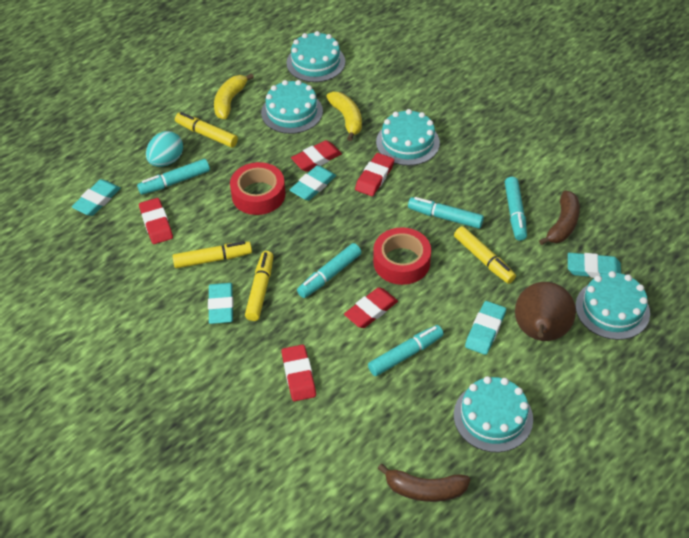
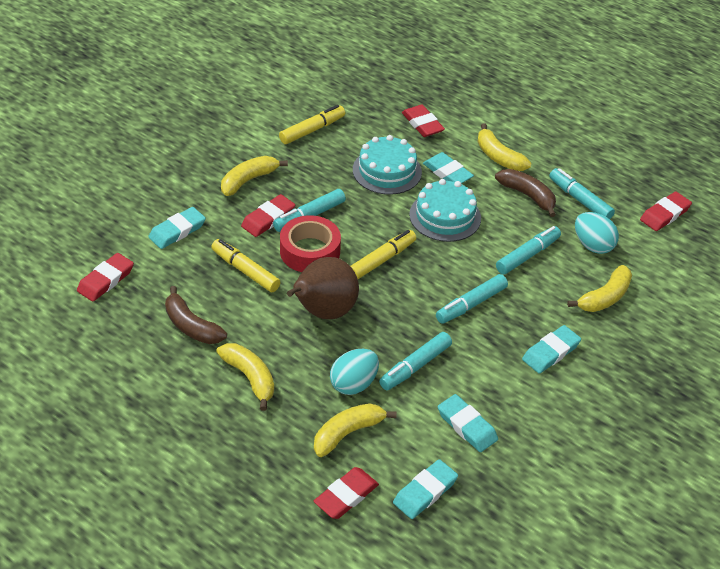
red tape: [230,162,286,215] [373,227,431,285] = 2 -> [280,215,341,272] = 1
turquoise cake: [261,80,323,134] [286,31,345,82] [376,109,440,166] [454,376,533,452] [576,271,650,340] = 5 -> [353,135,422,195] [409,179,481,242] = 2
turquoise egg: [146,131,183,167] = 1 -> [330,349,379,395] [575,212,619,254] = 2
yellow banana: [214,73,254,119] [326,92,362,141] = 2 -> [216,343,274,411] [221,156,288,196] [314,403,397,457] [478,123,531,171] [567,265,632,312] = 5
yellow marker: [172,241,252,268] [175,112,238,148] [245,251,273,321] [454,226,516,284] = 4 -> [211,239,281,292] [279,105,345,144] [350,230,416,279] = 3

